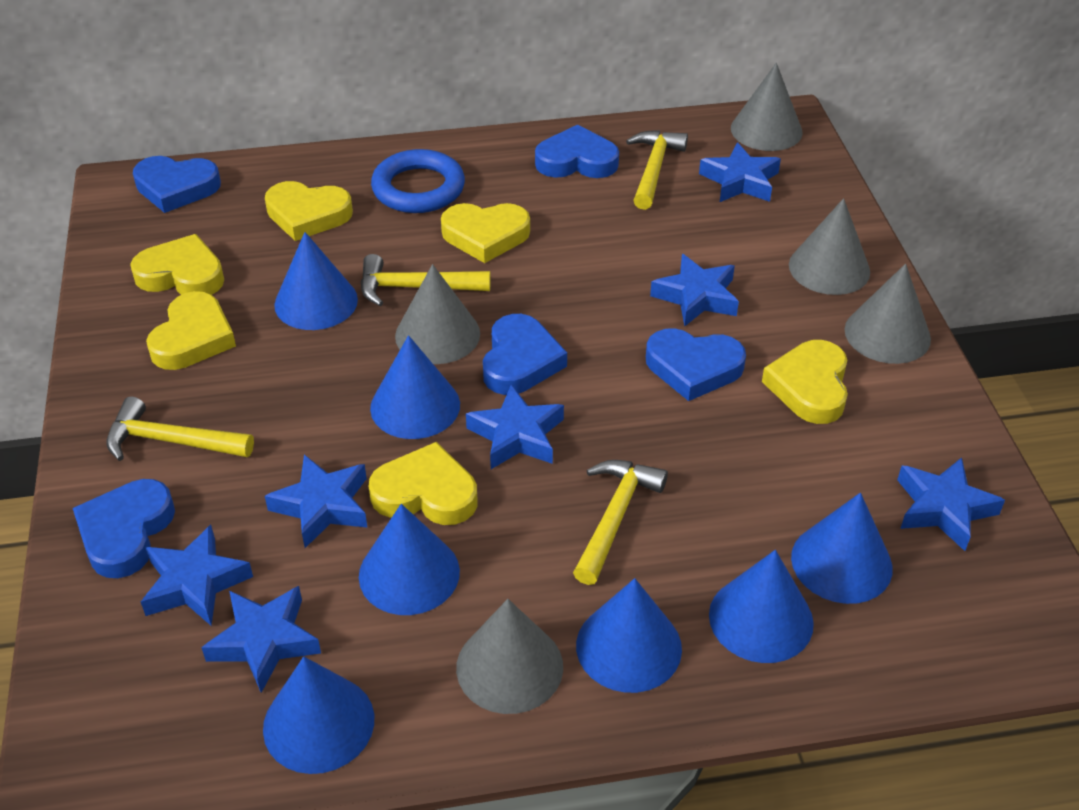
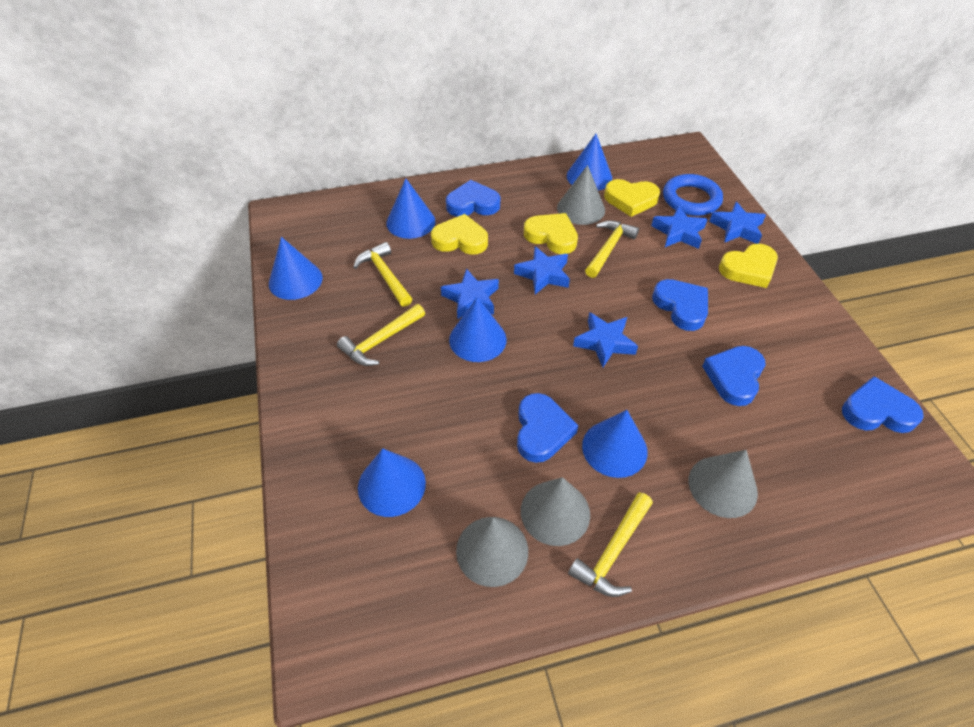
blue cone: [263,657,374,774] [274,232,358,330] [359,504,460,615] [370,335,460,439] [576,578,682,693] [709,550,814,663] [791,493,893,604] = 7 -> [269,237,323,300] [358,448,426,517] [386,178,435,239] [449,297,507,362] [567,134,612,191] [582,410,648,478] = 6
blue star: [141,525,253,626] [201,586,321,693] [265,455,367,548] [466,385,564,469] [650,254,739,327] [699,142,781,202] [897,457,1005,551] = 7 -> [441,268,499,320] [514,246,570,294] [573,312,638,367] [651,206,708,249] [709,202,766,244] = 5
grey cone: [395,264,480,364] [456,599,563,714] [731,63,803,151] [789,198,870,295] [844,264,931,364] = 5 -> [456,517,528,587] [521,477,590,546] [557,165,605,225] [688,450,758,518] = 4
yellow heart: [130,234,224,295] [146,291,236,370] [265,181,353,241] [369,442,477,525] [441,203,530,263] [762,340,848,424] = 6 -> [431,214,488,255] [524,213,578,254] [604,179,660,217] [719,244,778,288] = 4

